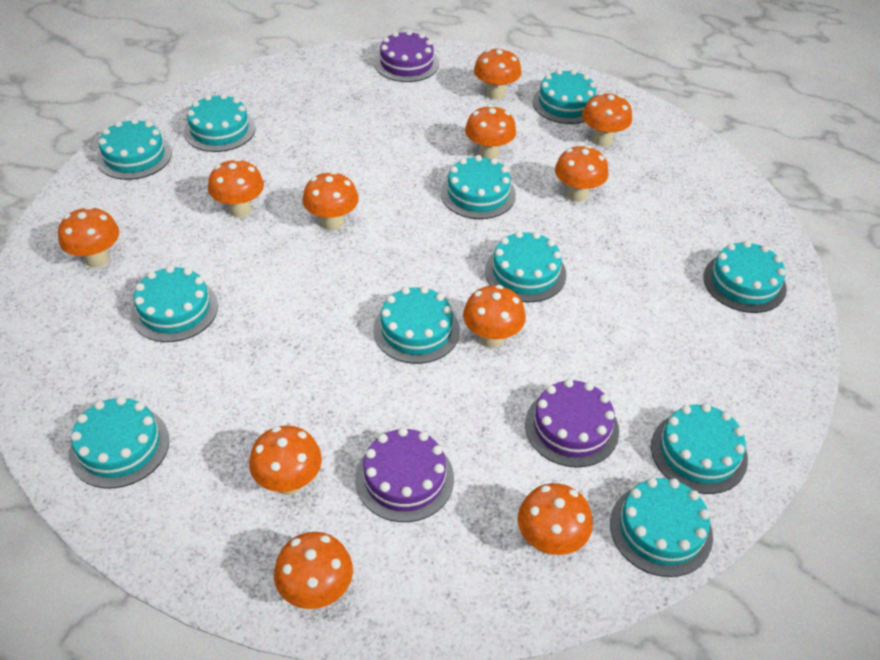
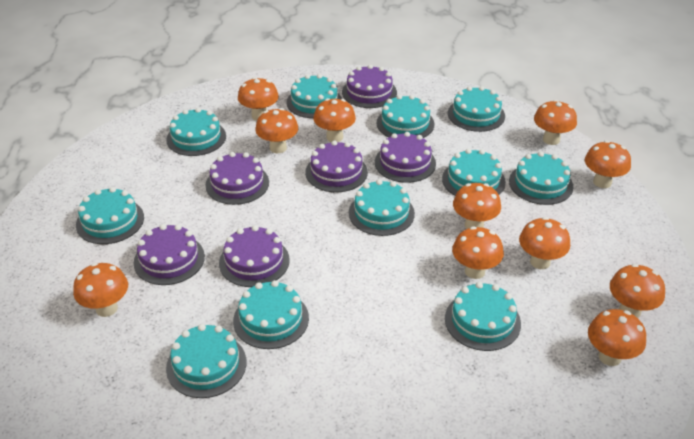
purple cake: [355,427,454,522] [375,30,439,82] [525,379,619,467] = 3 -> [134,224,205,285] [205,152,269,205] [219,225,290,287] [305,140,368,192] [342,65,397,108] [375,132,436,183] = 6

